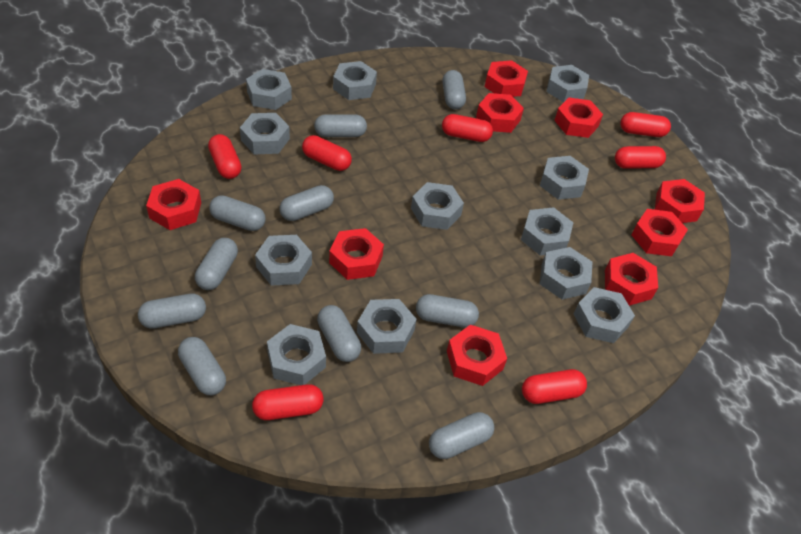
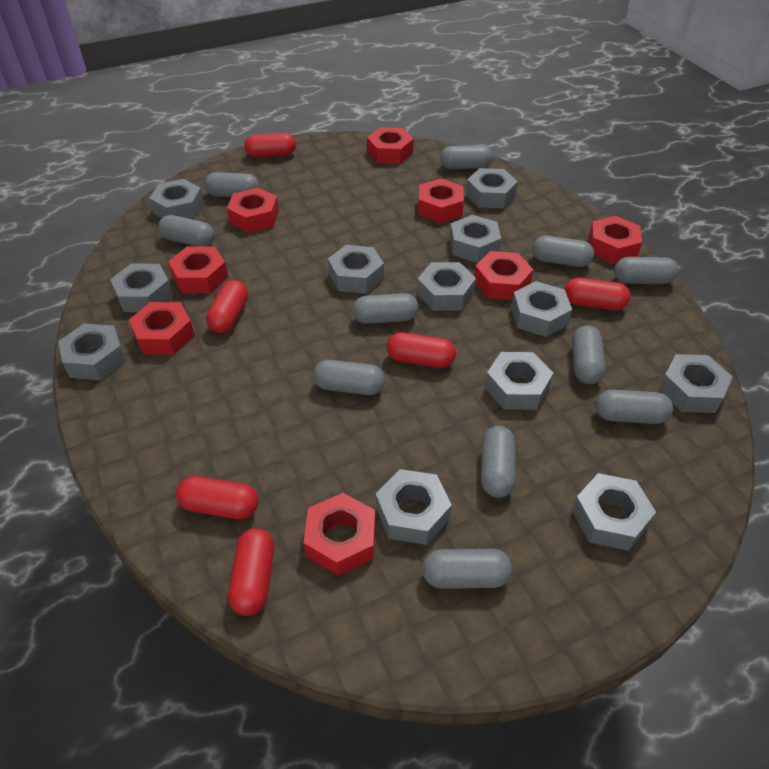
grey capsule: [138,294,206,329] [178,337,226,395] [195,238,238,290] [209,195,265,231] [280,185,334,221] [314,114,367,137] [317,305,361,362] [416,294,479,327] [429,412,494,459] [442,70,466,109] = 10 -> [158,215,214,246] [204,172,259,197] [313,360,385,395] [353,293,419,324] [422,549,512,589] [440,145,493,169] [481,426,516,498] [532,236,594,267] [572,325,606,384] [595,389,673,424] [614,257,679,284] = 11
red capsule: [208,134,241,179] [252,384,323,420] [302,135,352,171] [442,114,493,142] [522,369,587,404] [615,146,666,169] [620,112,671,137] = 7 -> [176,476,258,519] [206,280,248,333] [228,528,274,616] [244,133,296,158] [387,332,456,368] [564,278,631,310] = 6
red nut: [146,179,201,230] [329,228,384,280] [447,325,507,386] [476,93,524,133] [485,60,528,97] [554,98,603,138] [605,253,658,306] [632,209,688,256] [655,179,705,223] = 9 -> [129,302,195,355] [168,246,228,293] [227,188,279,233] [304,493,376,576] [367,127,413,164] [418,178,464,223] [474,251,533,300] [589,216,642,264] = 8

